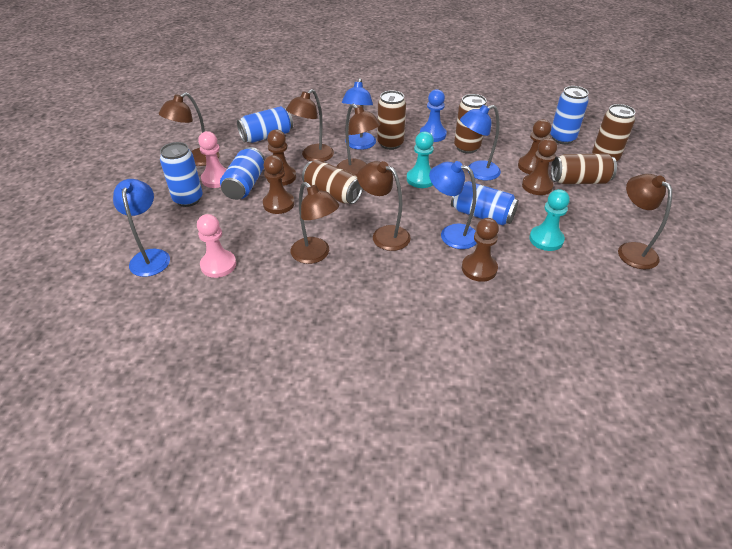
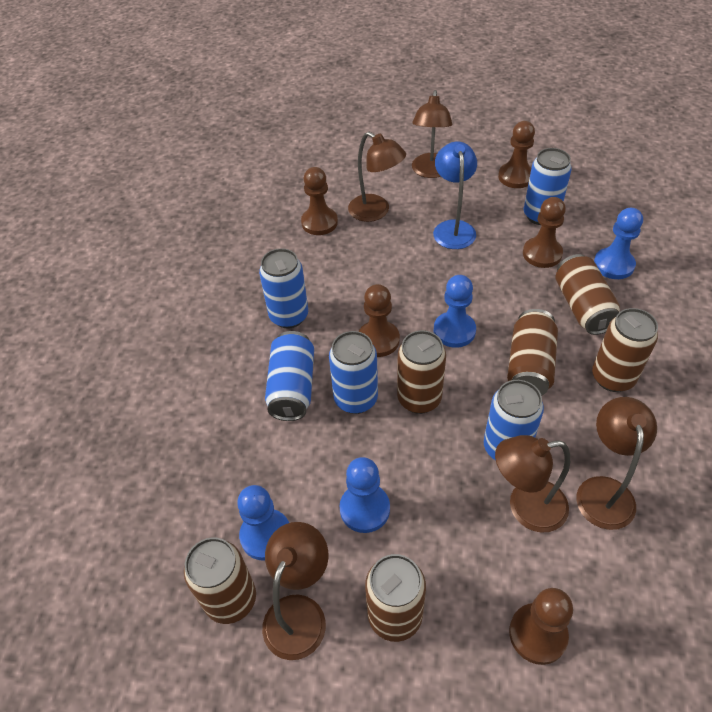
blue lamp: [113,179,170,277] [342,78,376,150] [429,161,477,249] [460,105,501,181] = 4 -> [433,142,477,249] = 1
blue pawn: [420,89,447,142] = 1 -> [237,485,289,561] [340,457,390,533] [434,275,476,348] [594,208,643,279] = 4
brown can: [302,160,363,204] [377,91,406,150] [454,94,487,154] [551,154,617,184] [592,104,636,161] = 5 -> [184,537,256,624] [365,554,426,642] [397,330,446,414] [507,309,558,396] [556,254,620,335] [592,308,658,392] = 6
brown lamp: [159,92,219,166] [286,89,334,162] [291,182,339,264] [337,104,381,176] [357,161,411,251] [618,174,672,269] = 6 -> [262,522,329,660] [348,132,406,222] [412,90,452,178] [495,435,570,532] [576,397,657,530] = 5
pink pawn: [197,214,236,278] [198,131,227,188] = 2 -> none = 0
turquoise pawn: [407,132,434,188] [529,189,570,251] = 2 -> none = 0

